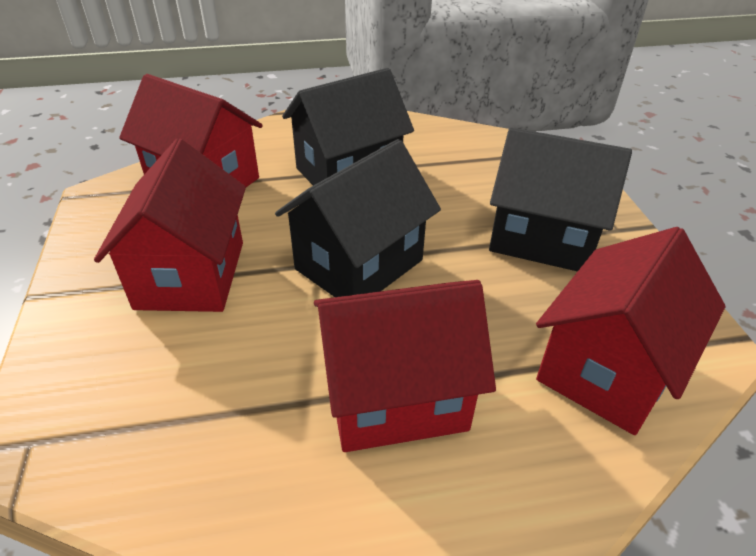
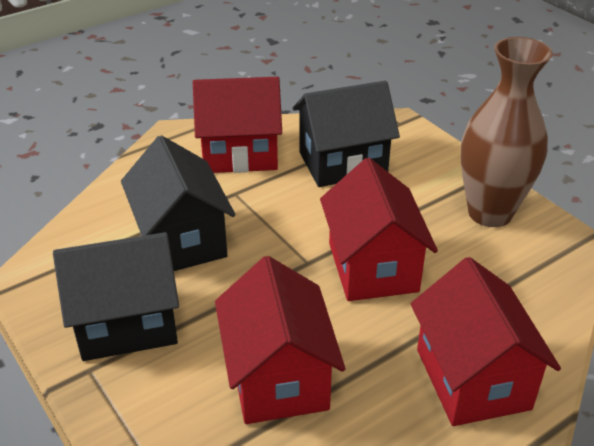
brown vase: none = 0 -> [460,37,553,227] = 1

